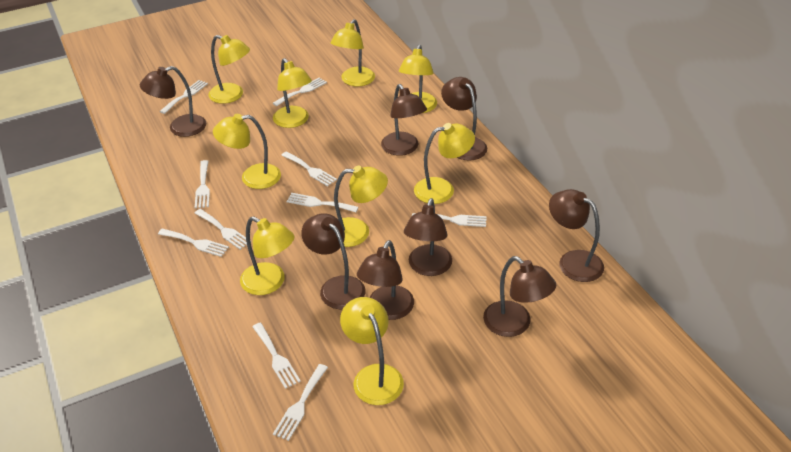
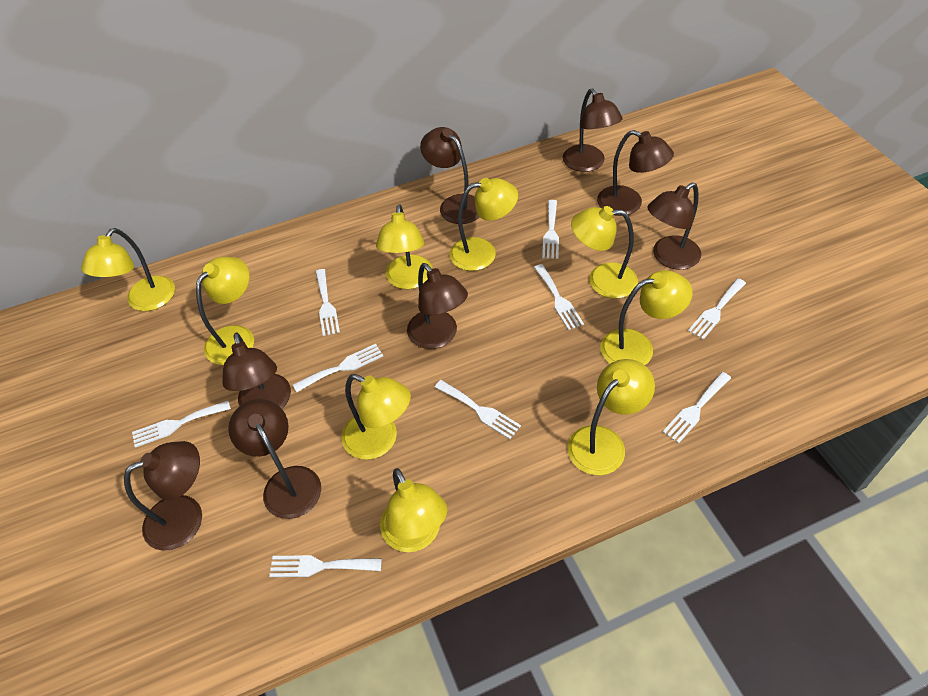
white fork: [158,229,229,257] [160,80,208,114] [194,209,251,250] [195,160,210,208] [252,322,301,389] [273,77,327,106] [273,364,328,441] [281,151,337,186] [287,193,358,212] [412,213,487,227] = 10 -> [132,401,231,448] [269,555,382,577] [293,344,383,392] [315,269,340,336] [435,380,521,439] [534,264,584,330] [542,200,559,259] [662,372,731,444] [688,279,746,340] = 9

